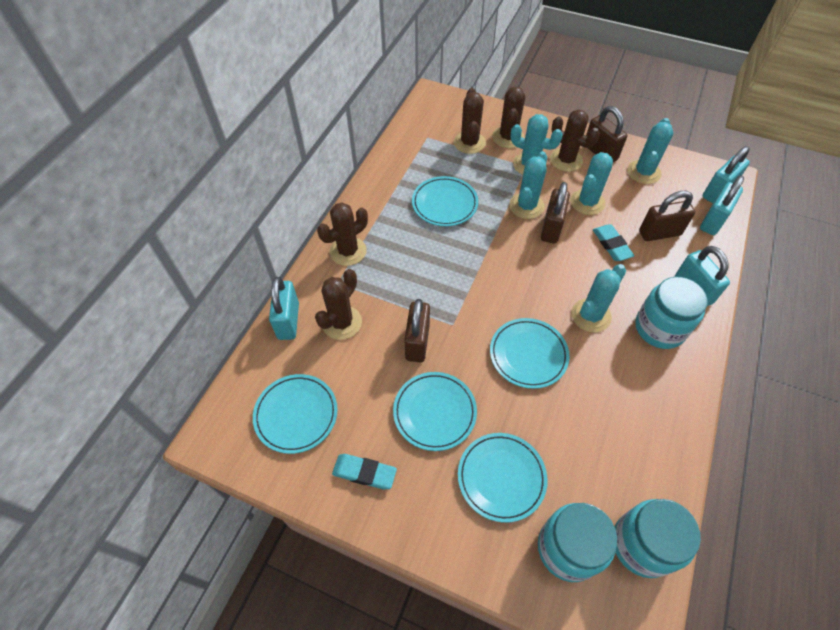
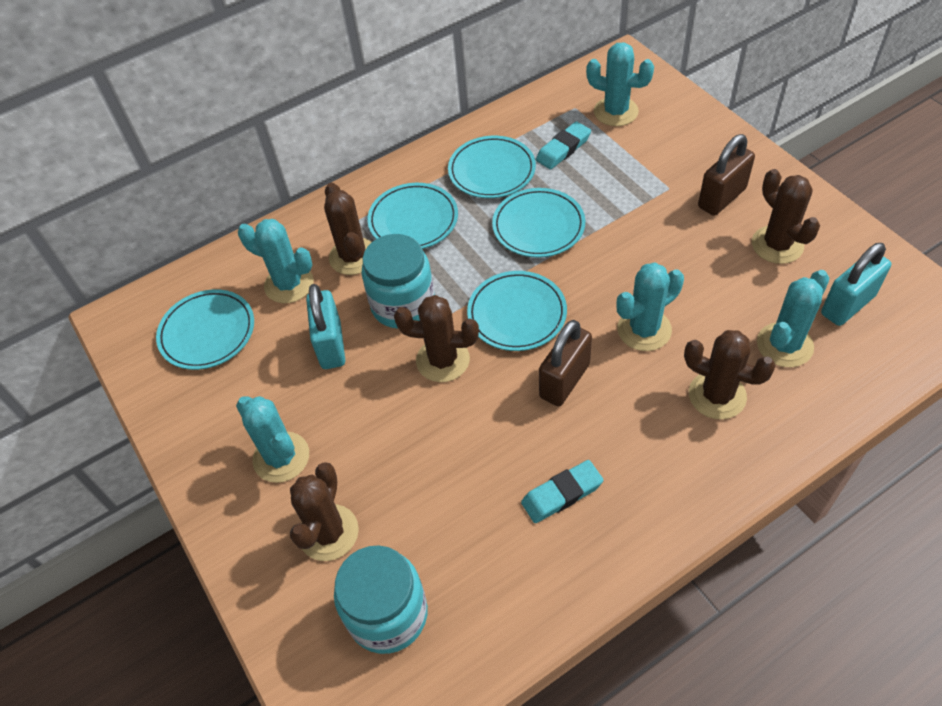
brown padlock: [404,299,430,362] [541,182,570,244] [586,106,627,162] [639,191,695,241] = 4 -> [539,320,592,406] [698,134,755,216] = 2
turquoise jar: [538,503,617,582] [615,499,701,578] [635,277,708,349] = 3 -> [334,545,428,654] [361,234,435,328] = 2
turquoise padlock: [269,277,299,340] [675,246,730,306] [700,175,744,235] [703,146,750,203] = 4 -> [306,284,345,369] [821,243,891,326] = 2

